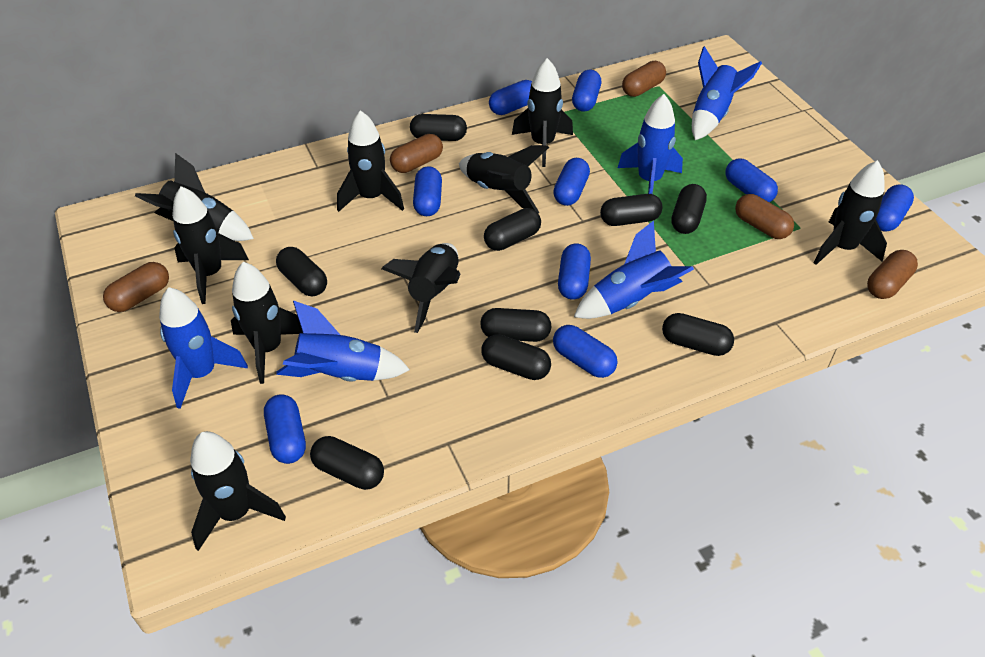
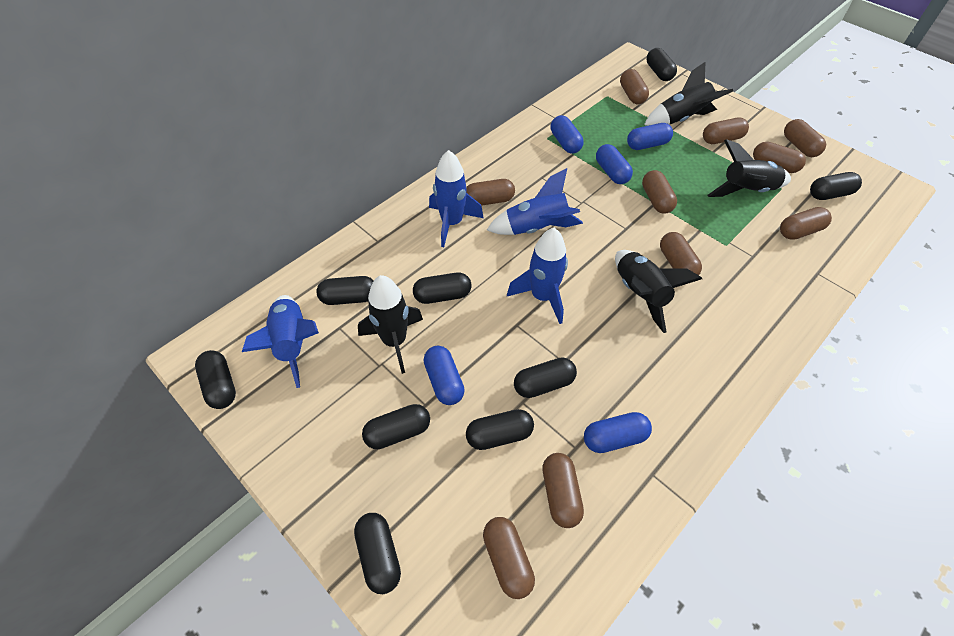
black rocket: [135,153,254,241] [172,186,249,304] [190,431,286,551] [231,262,303,384] [337,110,404,212] [381,243,461,333] [459,145,549,213] [512,58,573,167] [814,160,887,265] = 9 -> [358,275,423,374] [615,250,702,333] [644,61,733,126] [708,139,791,197] = 4
blue capsule: [264,394,306,464] [413,166,442,216] [489,80,532,115] [553,158,590,206] [553,325,618,378] [558,243,591,299] [572,70,601,112] [725,158,778,202] [876,184,914,231] = 9 -> [423,346,465,405] [551,115,583,154] [584,412,652,453] [596,144,633,184] [627,123,673,150] = 5
blue rocket: [159,287,248,409] [276,300,410,382] [574,221,694,319] [618,94,683,194] [692,46,762,140] = 5 -> [242,295,319,388] [429,150,483,247] [487,168,583,235] [507,228,568,324] = 4
brown capsule: [103,262,169,312] [390,134,443,173] [622,61,666,97] [735,194,794,239] [867,250,918,299] = 5 -> [466,179,515,206] [483,517,535,599] [542,453,584,528] [620,69,649,104] [642,170,677,213] [660,232,702,275] [703,117,749,144] [753,142,806,173] [780,207,832,240] [784,119,826,157] = 10

